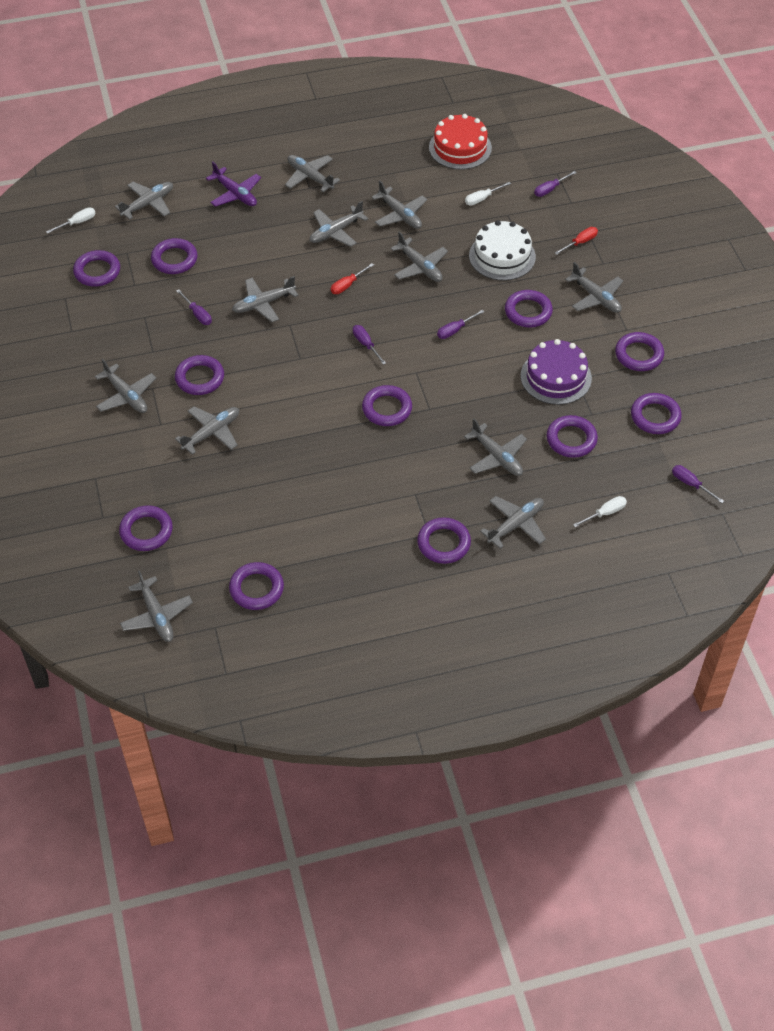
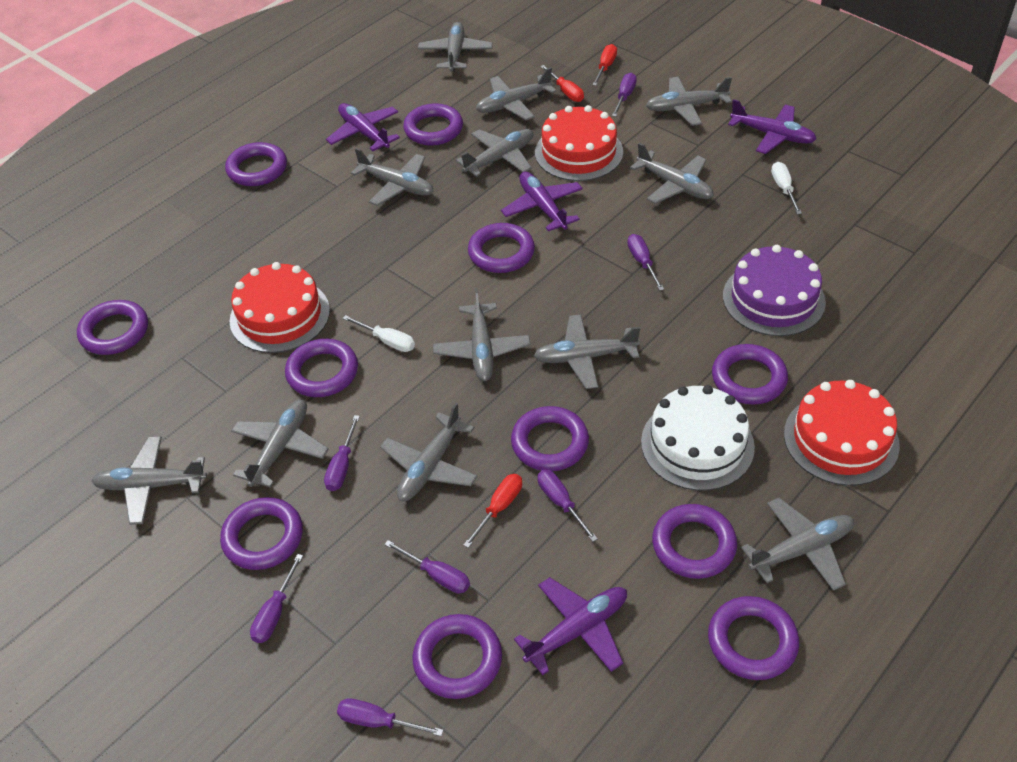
purple plane: [206,161,261,207] = 1 -> [326,103,400,151] [501,172,583,231] [514,577,627,675] [728,99,816,154] = 4
purple screwdriver: [176,289,212,325] [353,325,386,365] [437,310,485,339] [534,171,577,197] [672,465,724,503] = 5 -> [250,554,303,643] [324,415,360,491] [337,698,443,736] [384,540,470,593] [538,470,598,542] [612,73,637,117] [627,234,664,291] = 7
red cake: [429,114,492,170] = 1 -> [230,262,330,353] [535,105,623,181] [784,380,900,486] = 3
red screwdriver: [331,263,374,294] [555,227,598,255] = 2 -> [463,474,522,548] [540,65,584,102] [592,44,617,86] = 3
white screwdriver: [46,207,96,234] [465,182,511,205] [573,496,627,527] = 3 -> [342,315,415,352] [771,162,802,214] = 2

